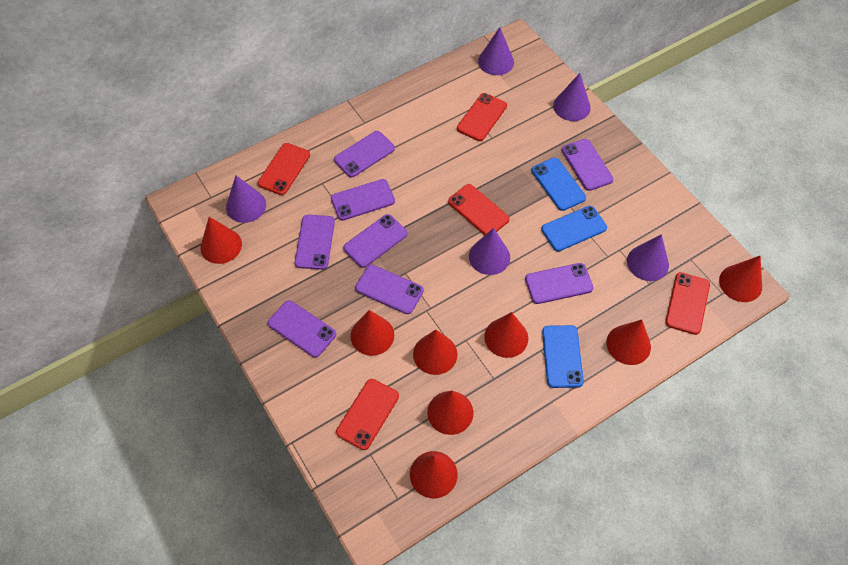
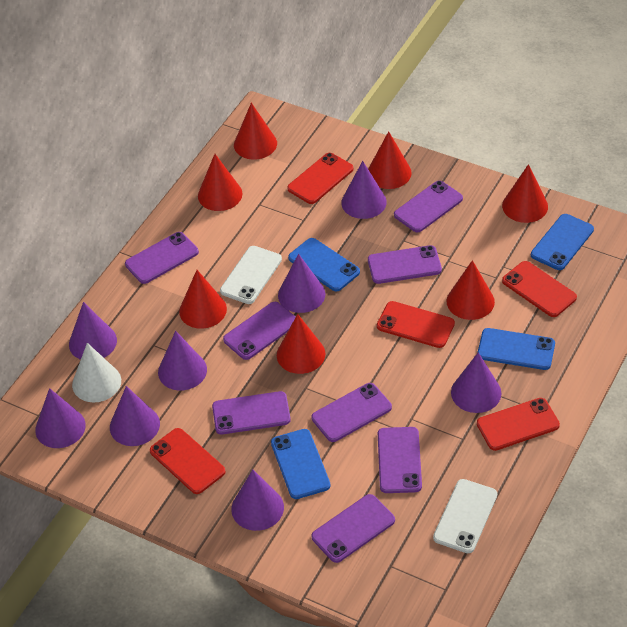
blue phone: [531,158,586,211] [541,206,607,251] [542,325,584,388] = 3 -> [271,429,330,499] [288,238,360,291] [478,328,555,370] [531,214,594,270] = 4
purple cone: [226,176,266,223] [469,228,510,275] [478,27,514,75] [553,73,591,121] [627,234,669,281] = 5 -> [35,388,86,448] [69,302,117,360] [110,386,160,446] [158,331,207,391] [231,469,284,531] [278,254,325,313] [341,161,387,219] [451,352,502,413] = 8
red cone: [201,217,242,264] [350,310,394,356] [410,451,458,498] [413,330,457,375] [427,391,473,435] [484,312,528,358] [607,320,651,365] [719,256,762,302] = 8 -> [179,270,227,329] [198,154,243,211] [234,103,277,160] [277,314,325,374] [368,131,412,189] [447,260,495,320] [502,164,548,223] = 7
white cone: none = 0 -> [72,343,121,403] = 1
white phone: none = 0 -> [220,246,282,304] [433,479,497,553] = 2

